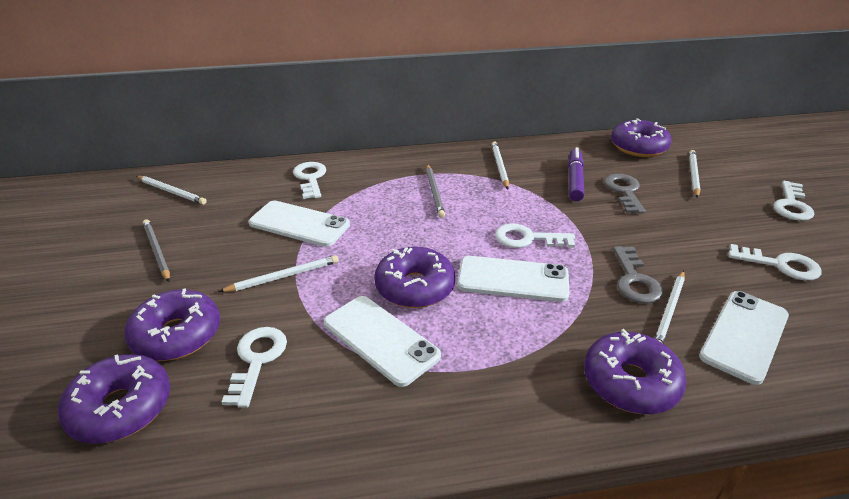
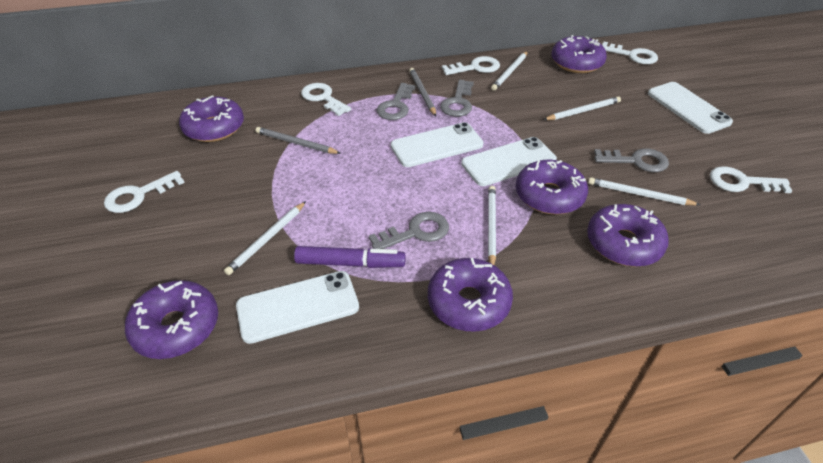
grey key: [604,174,645,214] [613,246,663,303] = 2 -> [368,212,449,249] [377,83,416,120] [440,80,474,117] [594,148,669,172] = 4
purple donut: [58,354,170,444] [125,288,220,361] [374,247,455,308] [584,329,687,414] [611,118,672,157] = 5 -> [125,280,218,359] [179,95,244,142] [428,258,513,332] [516,160,588,214] [551,35,607,73] [587,204,669,267] = 6

